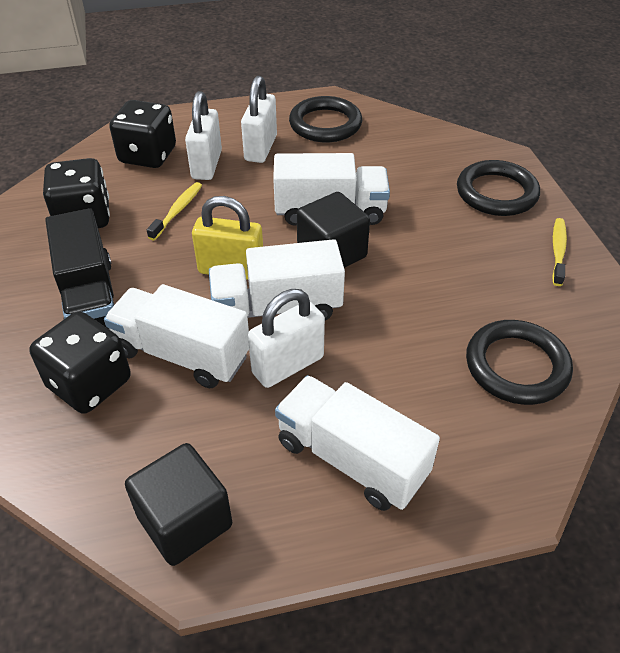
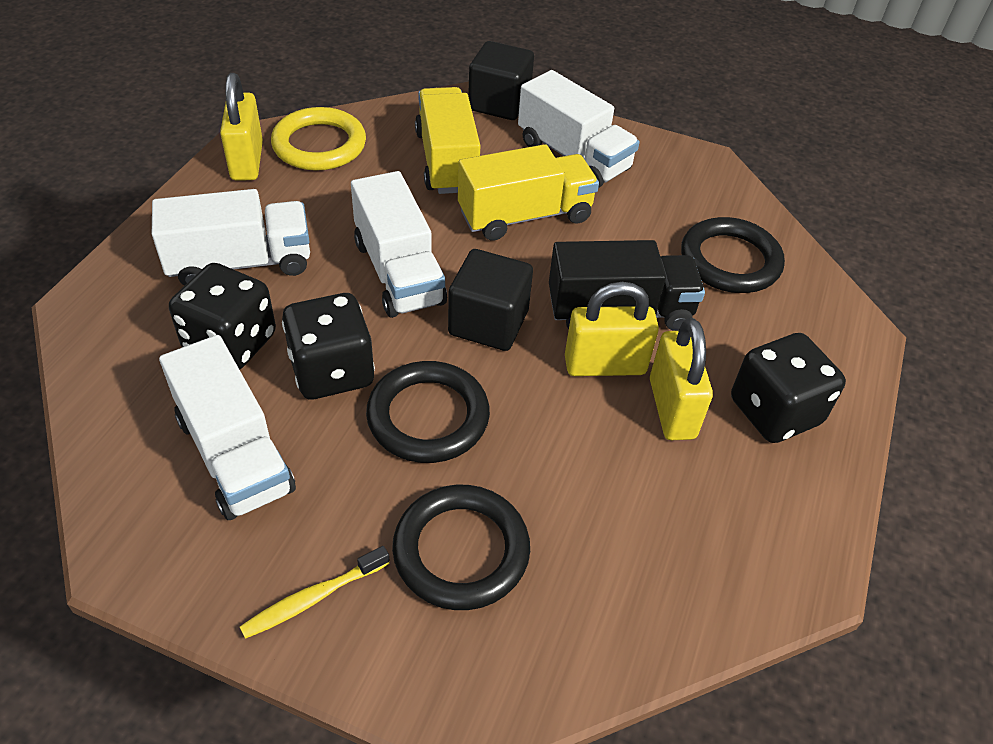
white padlock: [185,91,222,180] [241,76,277,163] [248,289,325,388] = 3 -> none = 0
yellow padlock: [192,196,263,280] = 1 -> [220,73,263,181] [565,282,659,376] [650,318,713,440] = 3
yellow ring: none = 0 -> [271,107,366,171] = 1
yellow toothbrush: [147,182,202,241] [552,218,567,286] = 2 -> [240,546,390,639] = 1
yellow truck: none = 0 -> [415,87,480,194] [458,144,599,241] = 2

